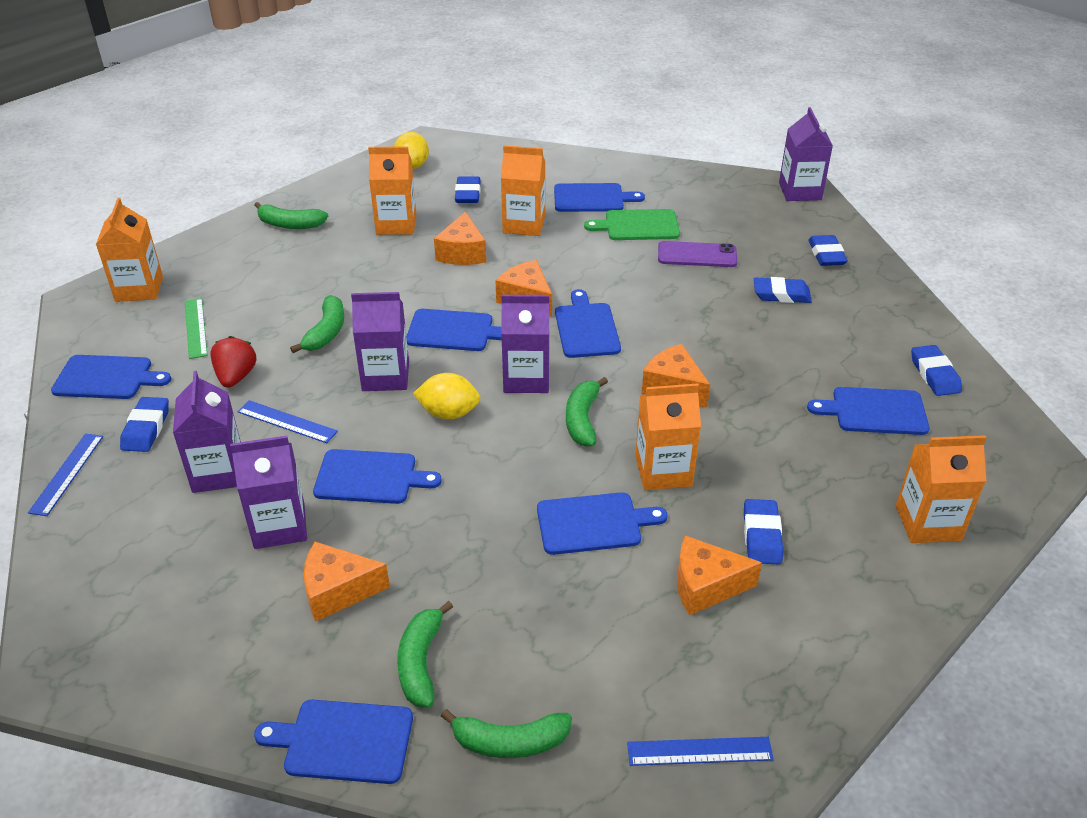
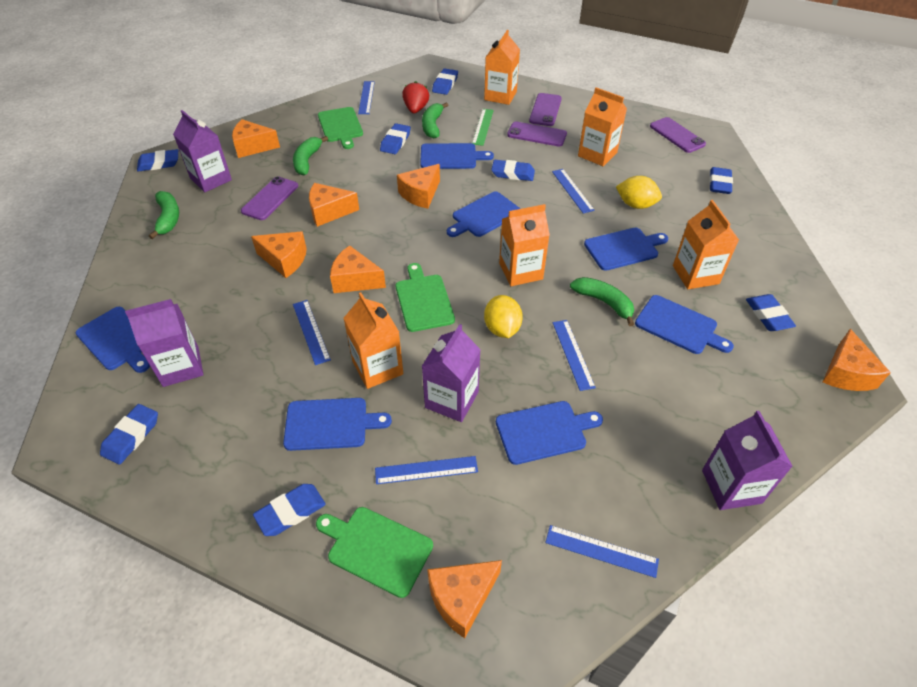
blue cutting board: [51,355,171,399] [254,700,413,784] [313,449,442,504] [406,309,502,351] [537,492,668,555] [554,183,645,212] [555,289,621,358] [807,387,929,435] = 8 -> [76,307,150,373] [283,398,392,451] [420,143,494,169] [447,191,521,237] [496,401,603,465] [584,228,668,271] [635,295,734,354] = 7
blue eraser: [120,397,169,452] [455,176,481,203] [744,499,783,564] [754,277,812,303] [808,235,848,266] [911,345,962,396] = 6 -> [100,404,158,465] [137,149,178,172] [253,484,326,536] [380,123,411,154] [432,68,458,95] [491,160,535,181] [709,167,733,194] [746,294,796,331] = 8
blue ruler: [28,433,103,516] [237,400,338,443] [627,737,774,766] = 3 -> [293,300,331,365] [358,81,375,114] [375,456,478,484] [545,525,659,578] [552,169,595,213] [553,320,596,391] = 6
green banana: [254,202,328,229] [290,295,344,353] [397,601,453,707] [441,709,572,758] [566,377,608,446] = 5 -> [149,191,179,239] [293,136,328,176] [422,102,448,138] [570,277,634,326] = 4
green cutting board: [584,209,680,240] = 1 -> [316,507,433,598] [318,107,363,149] [395,263,455,332] = 3
orange cheese: [304,542,390,622] [434,212,486,265] [495,260,552,317] [642,344,710,408] [677,535,762,615] = 5 -> [232,119,280,158] [251,232,307,278] [309,183,359,227] [330,245,386,293] [397,164,440,209] [427,560,502,638] [823,329,891,391] = 7
purple carton: [173,371,241,493] [230,436,307,549] [351,292,409,391] [501,295,550,393] [779,107,833,201] = 5 -> [125,299,203,387] [173,110,232,192] [421,324,481,422] [702,411,793,510] = 4
purple phone: [658,241,737,267] = 1 -> [241,176,298,220] [507,122,567,147] [529,93,562,126] [650,117,706,153] = 4

